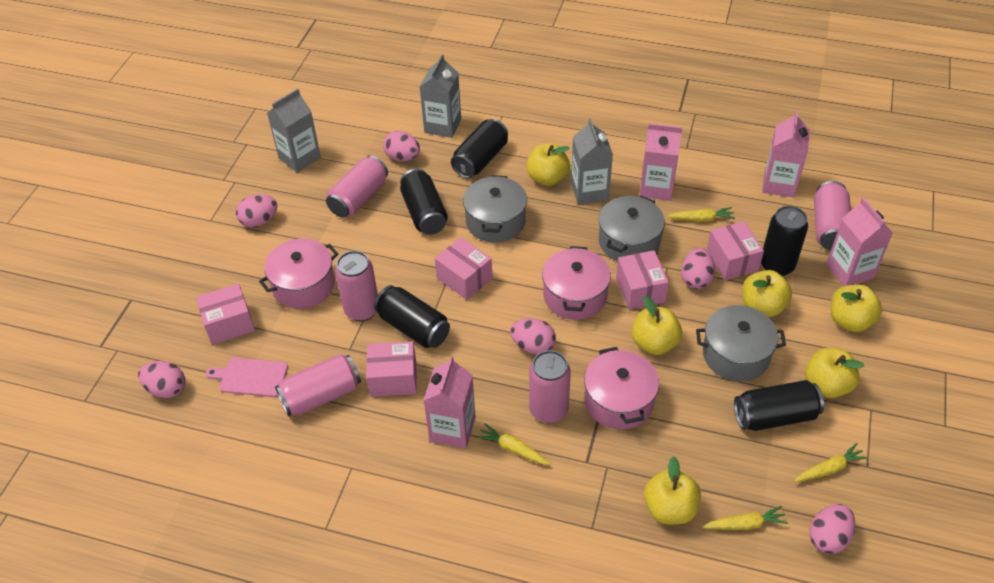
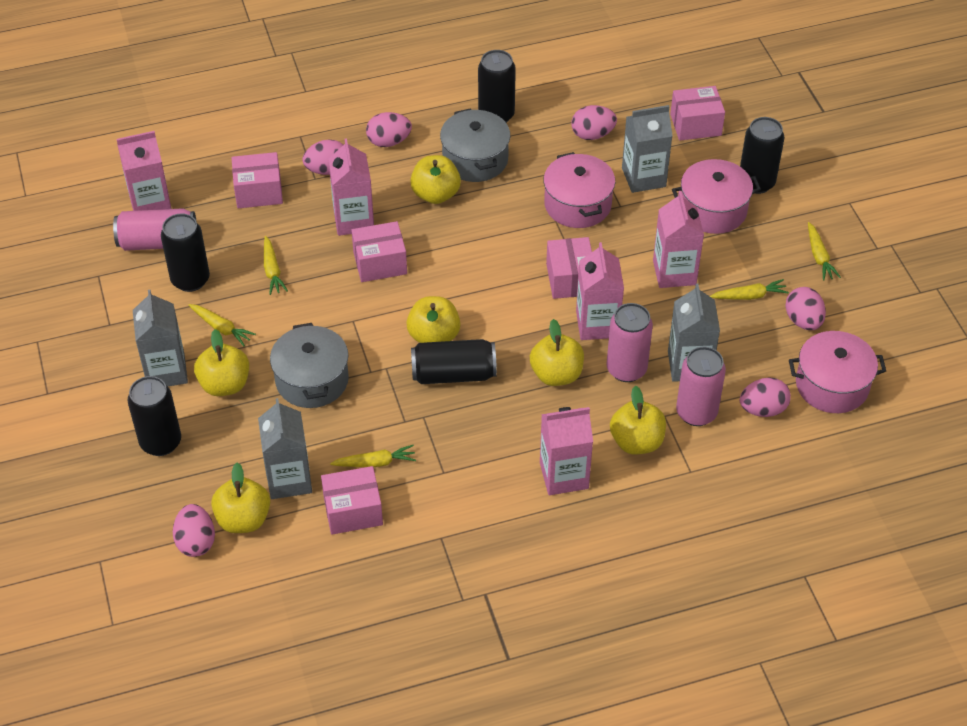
grey carton: [267,88,321,173] [420,54,461,138] [571,118,613,205] = 3 -> [133,290,188,386] [258,398,312,499] [622,105,673,193] [668,284,720,382] = 4
grey pot: [463,175,527,242] [599,196,665,261] [696,305,786,381] = 3 -> [270,323,349,408] [440,108,510,182] = 2
pink can: [275,354,361,417] [326,155,388,218] [335,251,378,321] [529,350,571,423] [814,181,851,251] = 5 -> [113,208,196,251] [606,303,653,382] [676,347,726,426] = 3
pink carton: [423,356,476,449] [639,123,683,201] [762,111,810,198] [826,197,893,286] = 4 -> [116,131,171,211] [328,139,374,236] [540,407,593,495] [576,242,624,340] [653,191,704,288] = 5
pink cutting board: [206,358,288,397] = 1 -> none = 0
yellow carrot: [476,423,551,465] [666,207,735,222] [702,506,788,530] [794,443,868,482] = 4 -> [189,304,256,346] [264,236,288,295] [330,445,416,467] [710,279,789,300] [808,222,841,281] = 5

